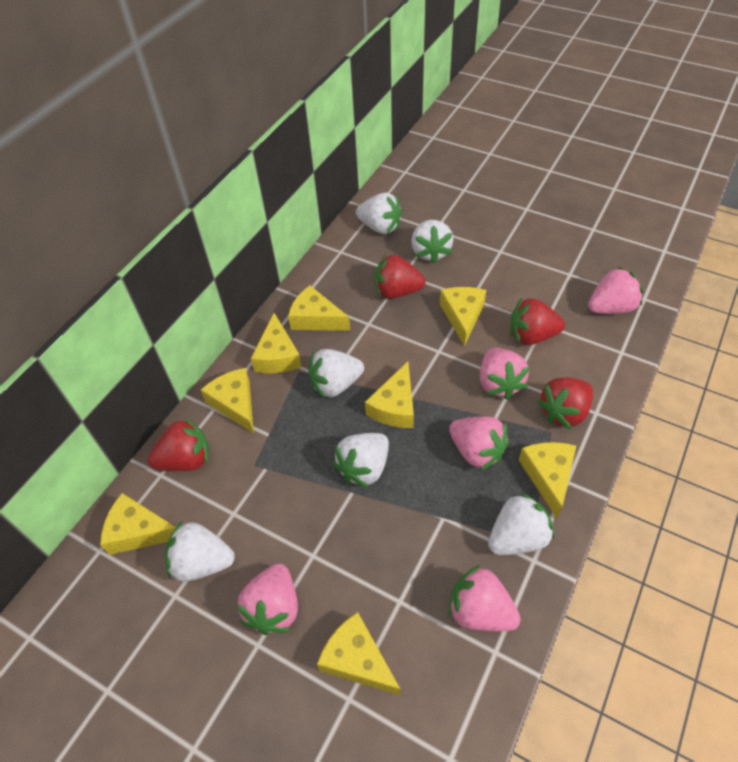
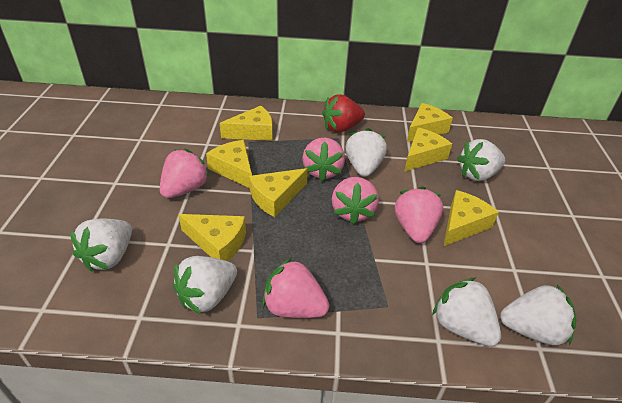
red strawberry: [148,417,209,471] [374,254,426,299] [510,298,565,345] [537,377,593,429] = 4 -> [322,94,365,133] = 1
yellow cheese: [100,493,176,555] [201,368,254,434] [251,313,302,373] [288,285,350,331] [317,612,401,696] [365,362,414,428] [440,287,486,347] [519,442,576,519] = 8 -> [178,214,246,261] [206,140,252,188] [220,106,273,141] [249,168,308,217] [404,127,452,172] [407,103,453,142] [443,190,499,247] = 7

